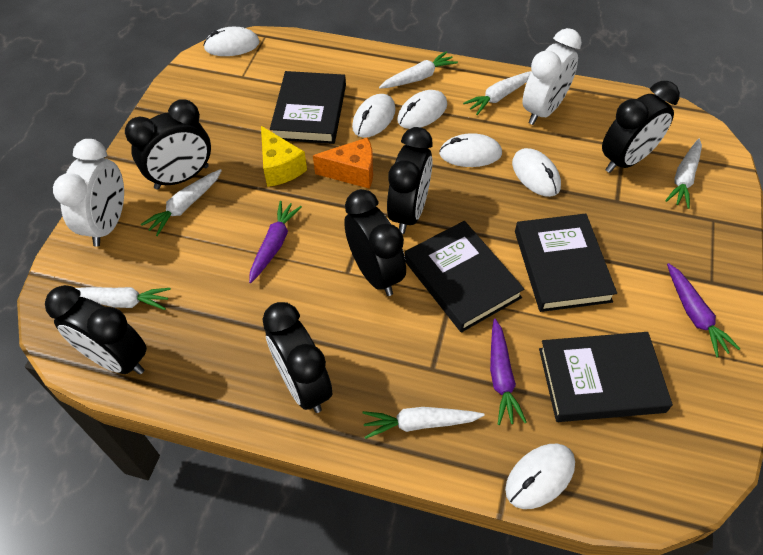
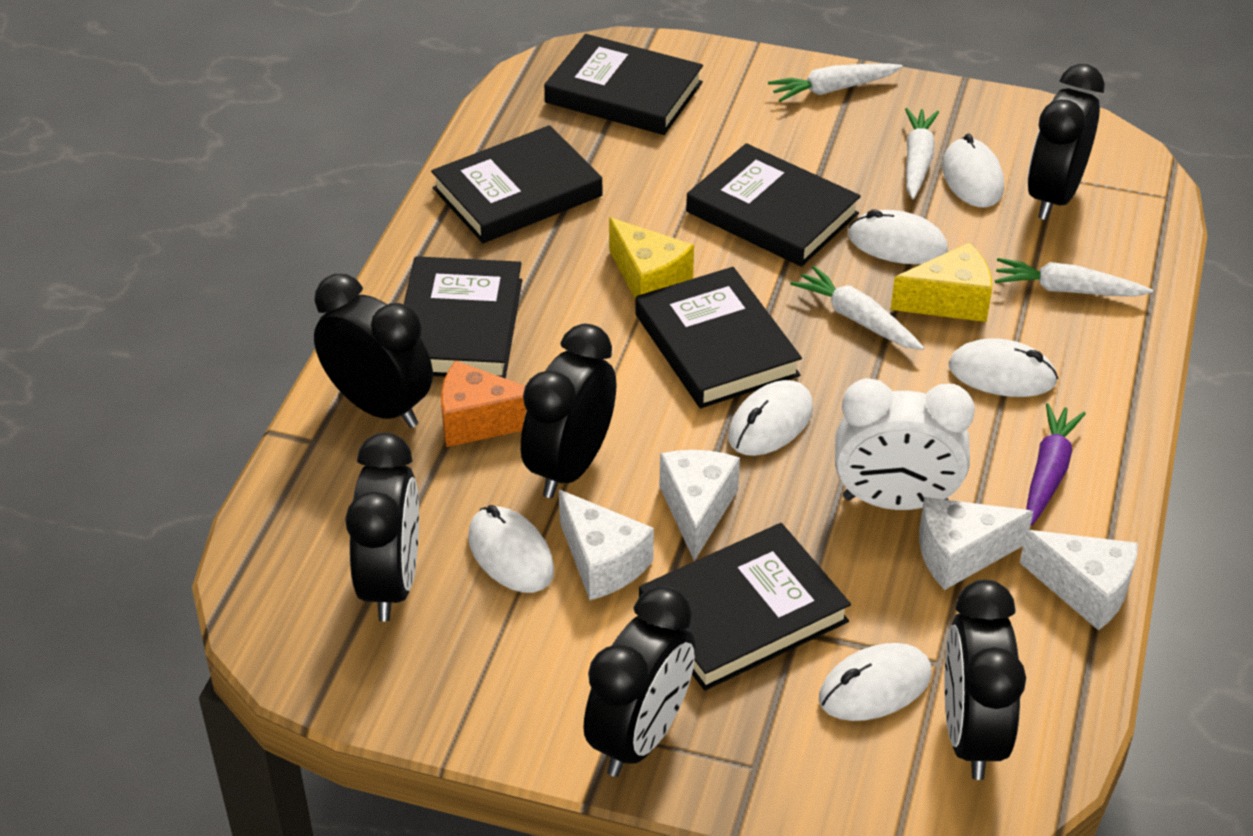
black book: [270,71,346,144] [405,221,524,333] [515,213,617,312] [539,332,673,422] = 4 -> [404,256,522,379] [431,125,602,243] [544,34,703,135] [636,267,802,408] [639,523,851,691] [686,143,861,267] = 6
purple carrot: [249,201,302,283] [490,319,527,425] [667,263,740,357] = 3 -> [1026,403,1086,526] = 1
white carrot: [76,287,171,310] [141,169,222,236] [362,407,485,439] [379,51,458,89] [463,71,531,115] [665,139,702,209] = 6 -> [768,63,903,102] [790,266,924,350] [905,108,939,199] [995,258,1153,297] = 4
white cheese: none = 0 -> [559,490,654,600] [659,450,740,561] [919,497,1033,590] [1020,530,1138,631] = 4
white clock: [53,139,124,247] [523,28,582,125] = 2 -> [835,378,975,510] = 1
yellow cheese: [261,126,307,187] = 1 -> [609,218,694,300] [891,243,992,322] = 2

